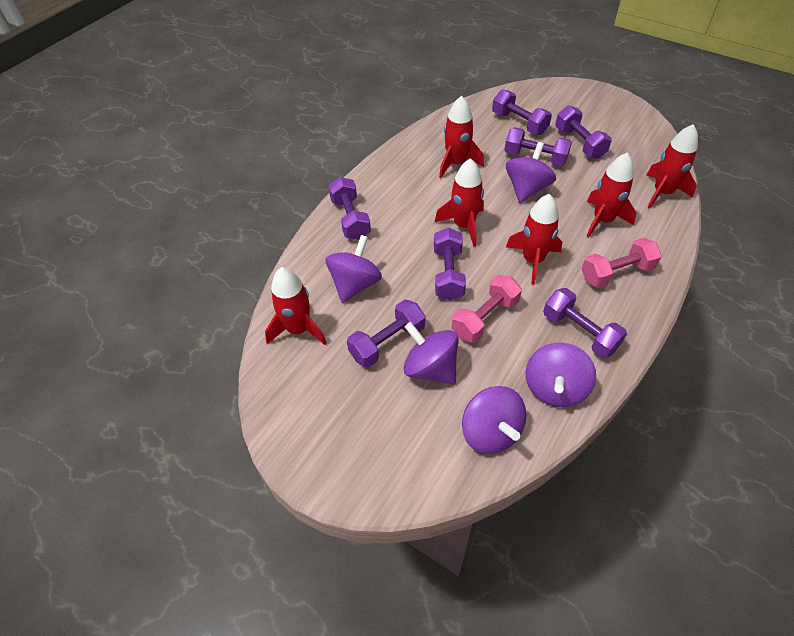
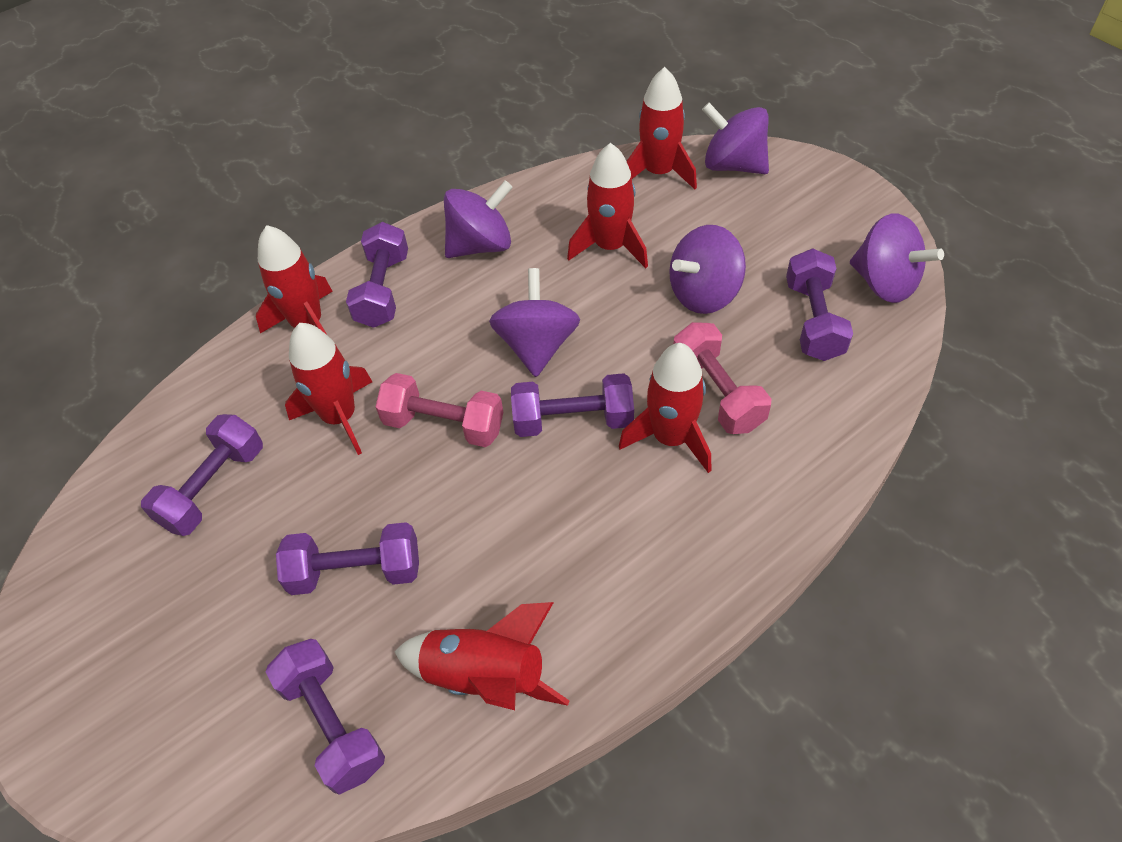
purple dumbbell: [328,177,371,240] [347,299,425,368] [434,228,466,300] [492,89,552,135] [504,127,572,166] [543,288,627,358] [555,105,612,159] = 7 -> [141,414,263,536] [266,639,385,795] [276,522,419,595] [346,222,408,328] [511,373,634,437] [786,248,853,361] = 6

